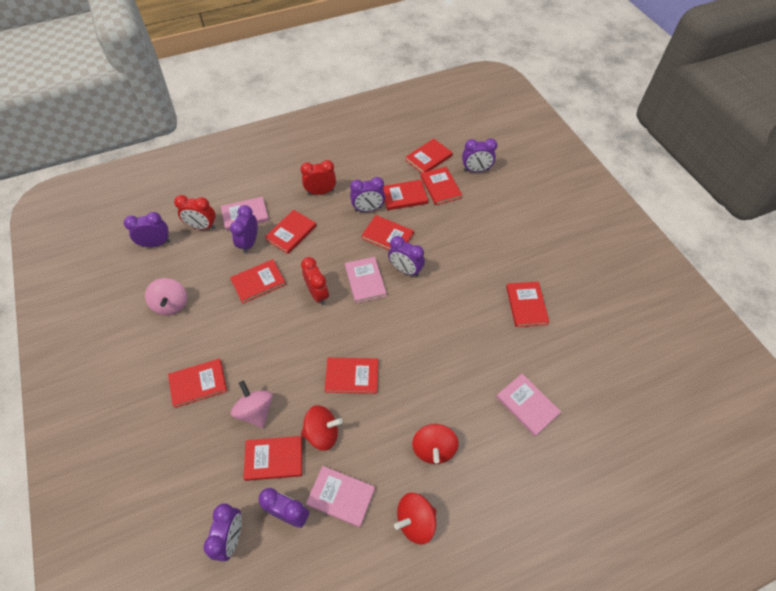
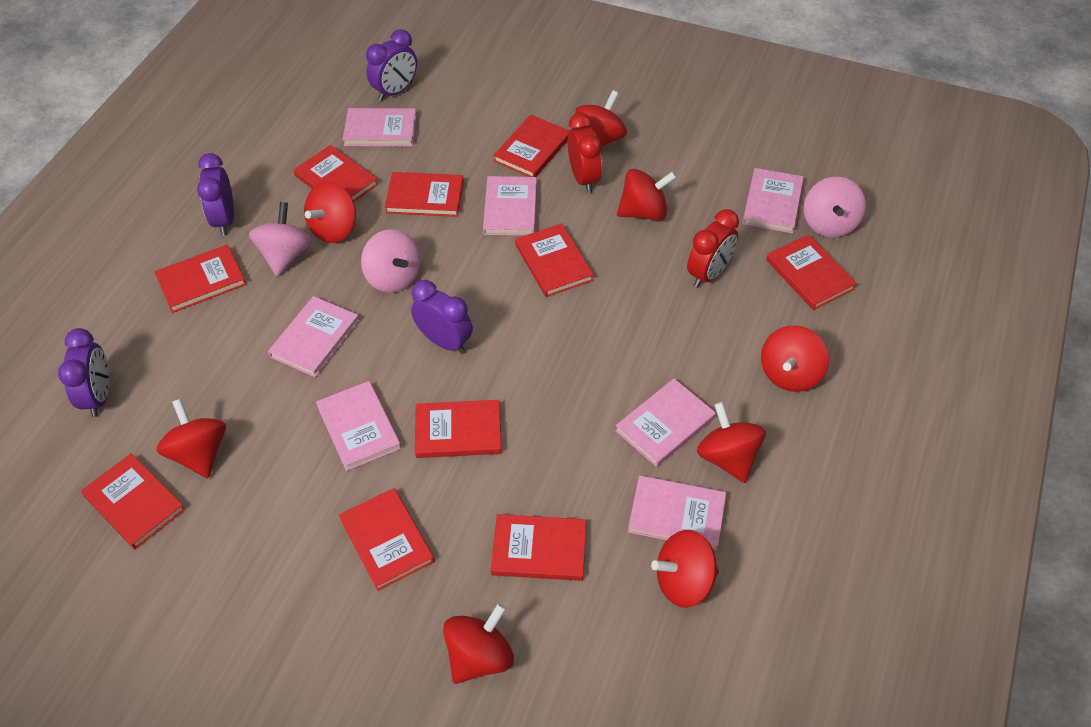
pink book: [221,197,269,231] [306,466,375,527] [345,257,387,303] [496,374,561,436] = 4 -> [268,296,359,377] [316,381,401,471] [343,108,417,147] [483,176,537,236] [615,379,716,467] [628,475,726,550] [742,168,804,234] = 7
pink spinning top: [145,278,187,315] [231,380,273,428] = 2 -> [249,202,312,276] [361,229,421,293] [804,177,866,238] = 3
purple clock: [124,212,170,247] [203,503,242,562] [230,205,258,254] [259,488,309,528] [350,177,385,212] [388,236,425,277] [462,138,497,172] = 7 -> [58,328,110,417] [197,153,234,235] [366,29,417,101] [411,280,473,354] = 4
red clock: [174,195,216,230] [301,160,336,195] [301,257,329,305] = 3 -> [568,113,602,193] [687,209,739,288] = 2
red spinning top: [301,405,343,451] [394,493,436,545] [412,424,459,464] = 3 -> [156,399,226,478] [304,182,356,243] [443,603,514,684] [575,90,627,147] [617,169,677,221] [651,530,719,608] [697,402,766,483] [761,325,829,392] = 8

